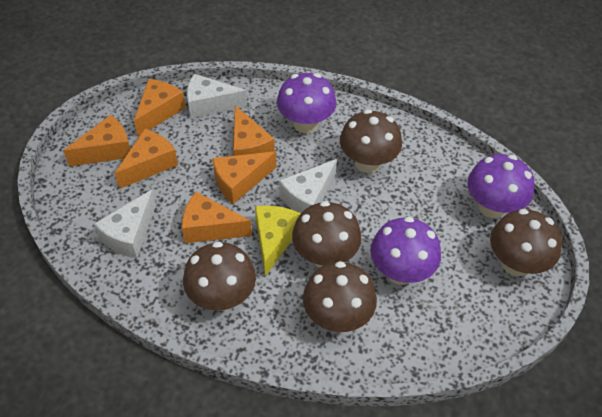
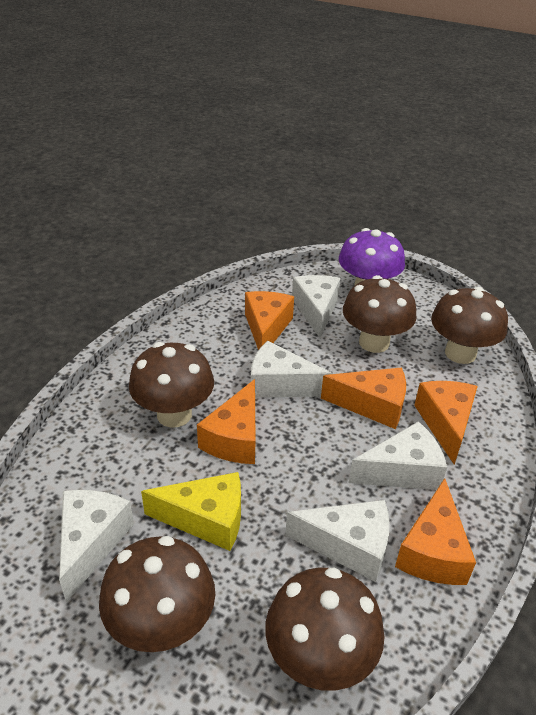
orange cheese: [63,115,131,167] [115,129,178,189] [134,79,186,137] [182,192,252,243] [212,151,276,204] [233,105,275,156] = 6 -> [197,379,256,464] [245,291,294,350] [321,368,406,429] [395,478,476,585] [414,381,478,465] = 5
purple mushroom: [277,73,336,134] [370,217,441,285] [467,154,534,218] = 3 -> [339,228,405,286] = 1
white cheese: [94,190,156,258] [187,74,248,118] [279,159,337,213] = 3 -> [59,490,134,602] [251,341,333,398] [285,500,390,582] [292,275,341,338] [349,421,447,490] = 5

